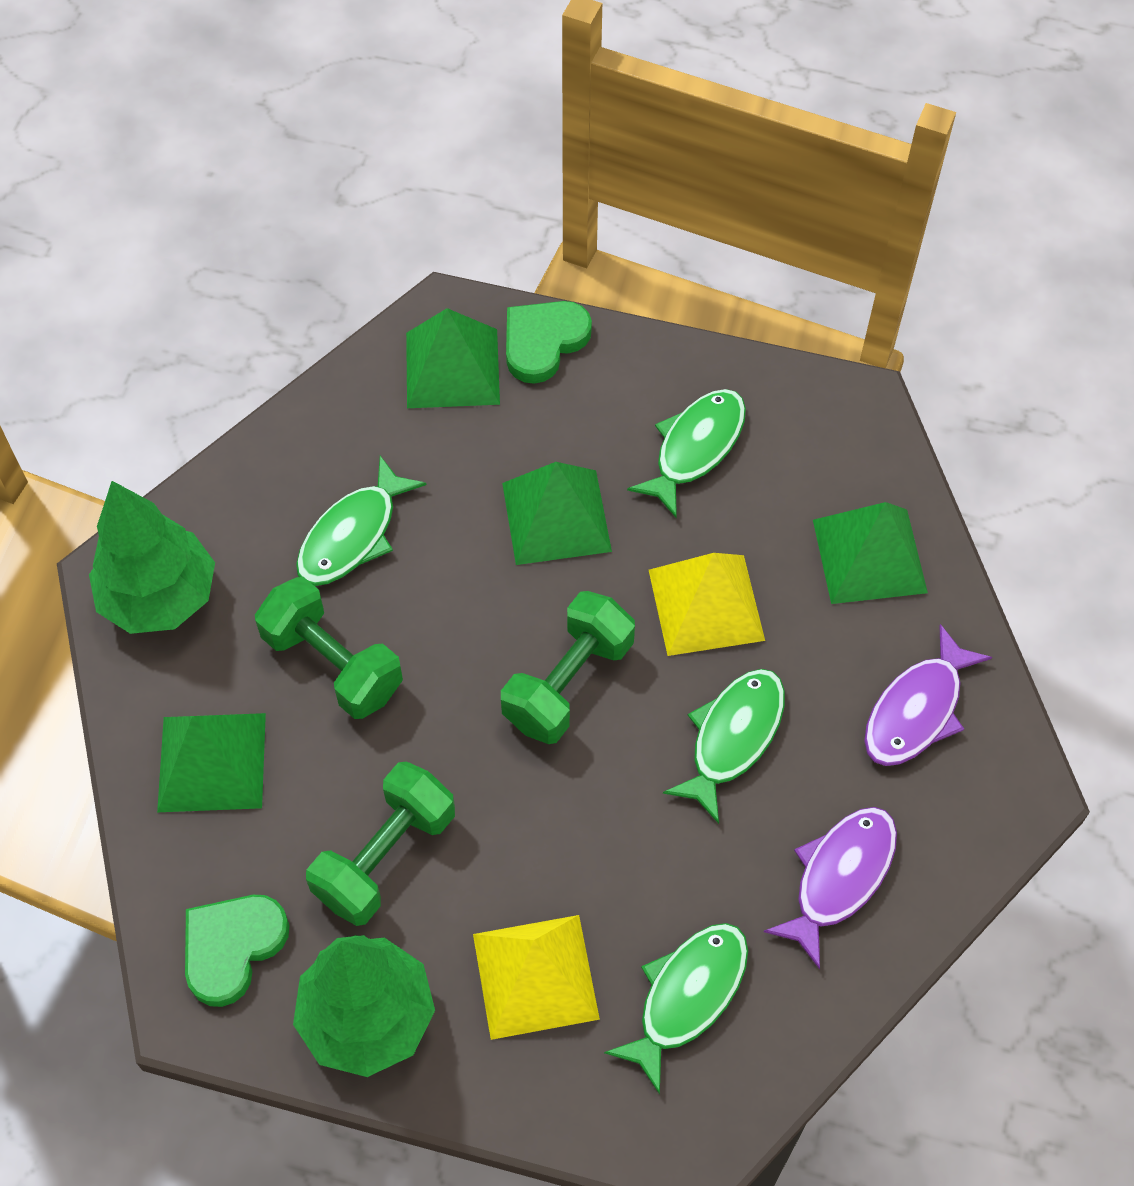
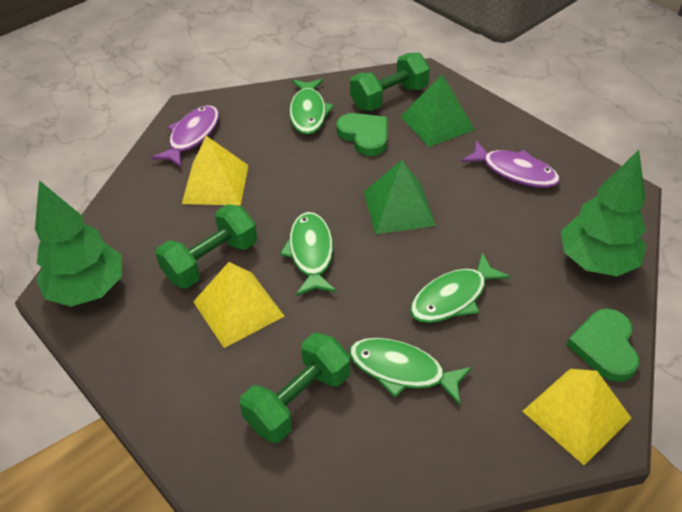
green pyramid: [157,713,266,812] [406,308,500,408] [502,462,612,565] [813,502,928,604] = 4 -> [364,160,436,234] [400,74,475,147] = 2
yellow pyramid: [473,915,600,1040] [649,553,765,656] = 2 -> [182,136,248,206] [193,262,284,348] [522,369,632,465] = 3

